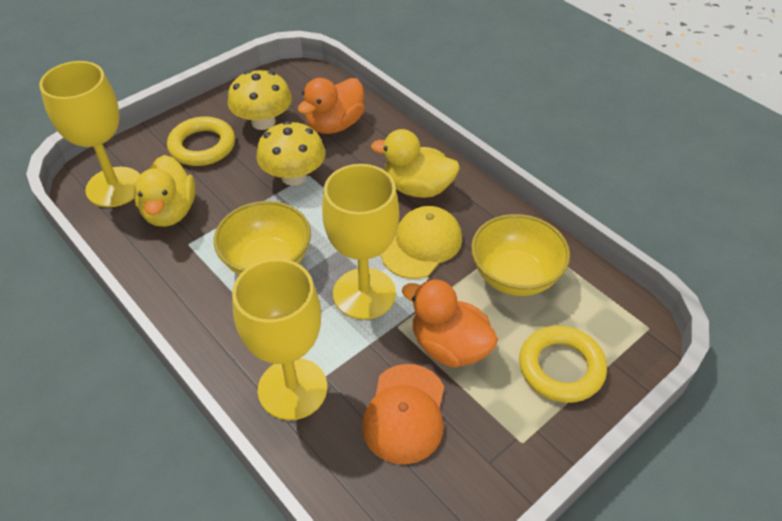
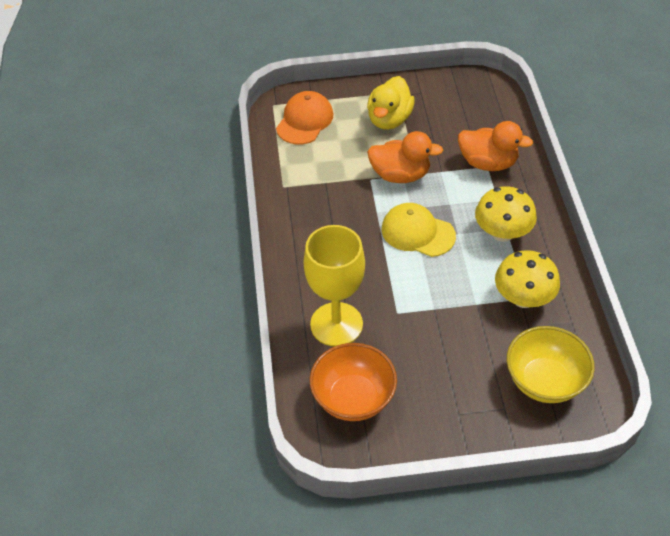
orange bowl: none = 0 -> [310,343,397,421] = 1
yellow bowl: [214,201,311,275] [471,214,570,296] = 2 -> [507,326,595,403] = 1
yellow duck: [134,155,196,227] [371,129,460,198] = 2 -> [367,76,415,130] = 1
yellow goblet: [39,61,140,207] [232,258,327,420] [322,164,399,320] = 3 -> [304,225,365,346] = 1
yellow ring: [167,116,235,166] [519,326,607,403] = 2 -> none = 0

